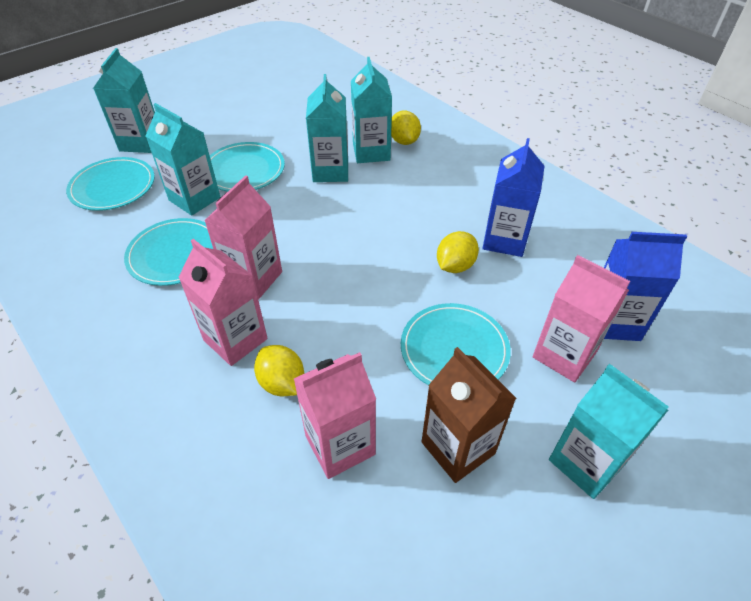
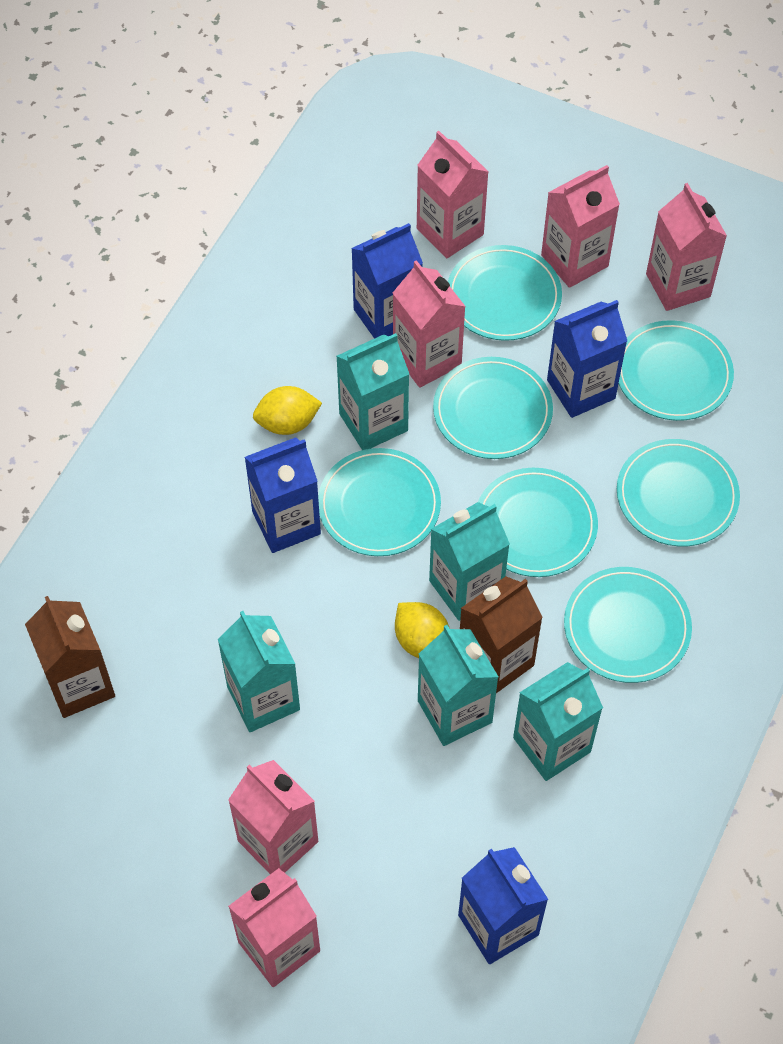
blue carton: [482,138,544,257] [604,232,687,341] = 2 -> [245,437,321,553] [351,223,423,339] [458,847,549,964] [547,300,627,418] = 4
brown carton: [422,347,516,483] = 1 -> [25,596,115,718] [460,576,543,693] = 2
pink carton: [178,239,268,366] [204,175,282,299] [294,352,376,479] [533,255,630,383] = 4 -> [228,760,318,874] [228,868,320,987] [393,260,466,388] [417,131,488,258] [541,165,620,288] [646,183,727,311] = 6
turquoise plate: [66,157,155,211] [124,218,213,286] [210,142,285,192] [401,303,511,385] = 4 -> [318,448,441,556] [433,357,553,459] [448,245,562,341] [478,468,598,577] [564,567,692,683] [617,439,740,546] [618,320,734,421] = 7
yellow lemon: [254,345,304,396] [391,111,421,145] [437,231,479,273] = 3 -> [253,386,322,435] [395,602,449,658] = 2

